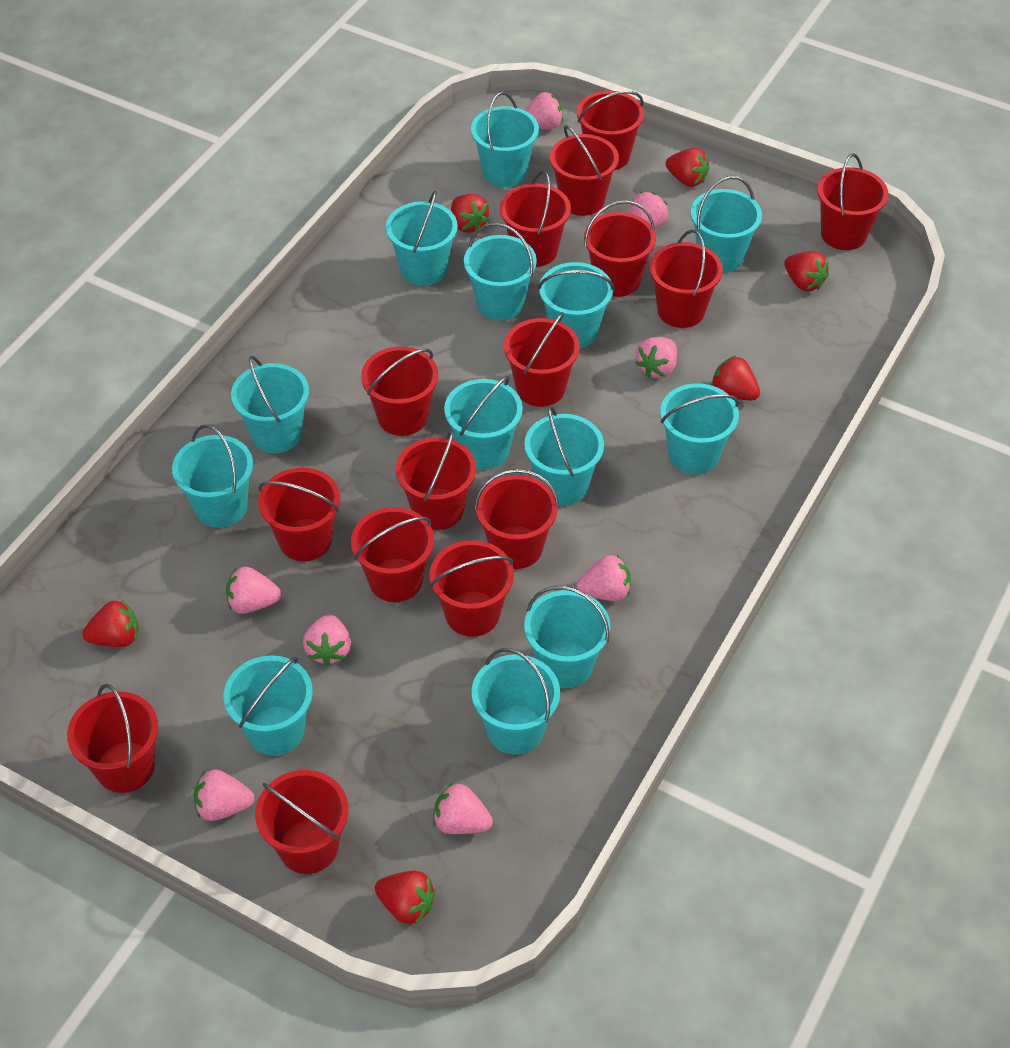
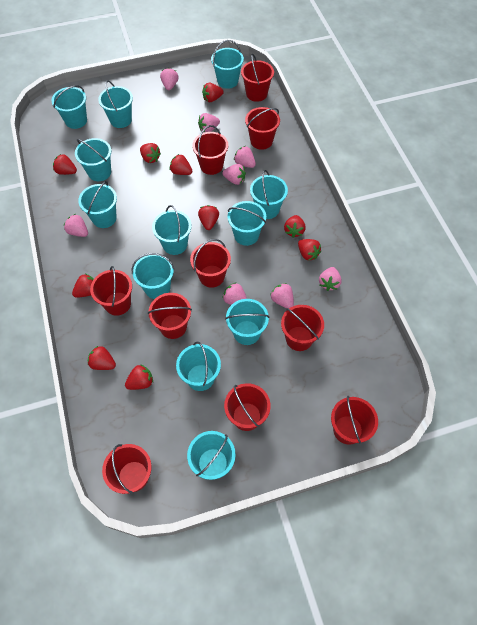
red bucket: [67,684,158,793] [255,770,348,874] [258,468,340,561] [351,507,434,602] [361,346,438,436] [396,430,476,530] [430,540,514,637] [474,469,559,569] [500,171,571,267] [504,312,580,407] [550,125,619,216] [577,91,644,170] [584,200,656,297] [649,230,723,328] [817,153,888,250] = 15 -> [90,266,132,316] [102,444,152,494] [148,293,192,339] [190,239,231,288] [192,125,228,175] [224,383,271,431] [241,54,274,102] [245,107,280,150] [281,305,324,351] [331,396,378,445] = 10
red strawberry: [82,600,138,647] [375,871,435,925] [451,194,490,233] [665,148,710,187] [711,355,760,400] [784,251,829,291] = 6 -> [53,154,77,175] [72,274,94,298] [88,345,116,370] [125,364,153,390] [140,143,161,163] [170,154,192,175] [198,205,219,230] [202,83,224,102] [284,215,306,238] [298,239,321,261] = 10
turquoise bucket: [172,424,253,528] [224,655,313,756] [231,355,309,453] [386,191,458,286] [444,376,523,470] [464,223,537,320] [471,92,539,187] [472,648,560,755] [524,405,604,506] [524,586,611,688] [538,262,614,348] [660,383,739,474] [691,176,762,273] = 13 -> [52,85,87,129] [75,138,111,181] [78,181,117,228] [98,80,133,128] [132,253,174,299] [152,205,191,255] [176,341,221,391] [187,431,236,480] [211,40,244,89] [225,299,270,345] [227,201,266,246] [250,170,288,219] = 12

